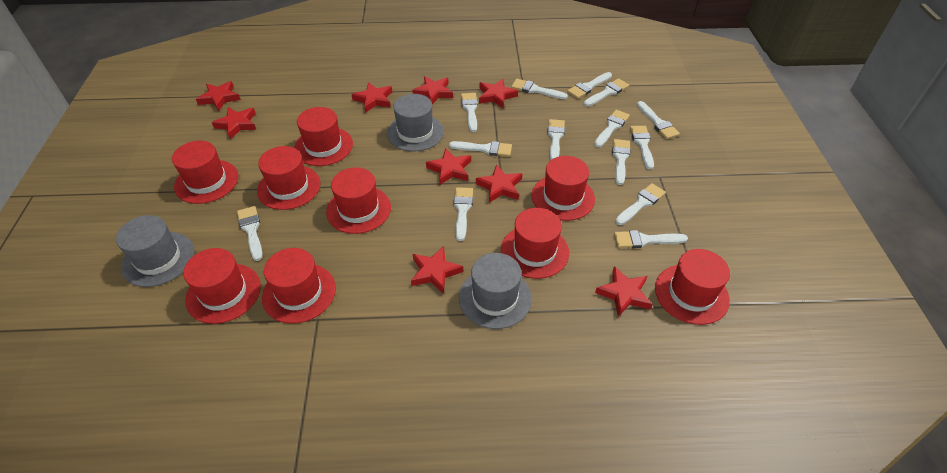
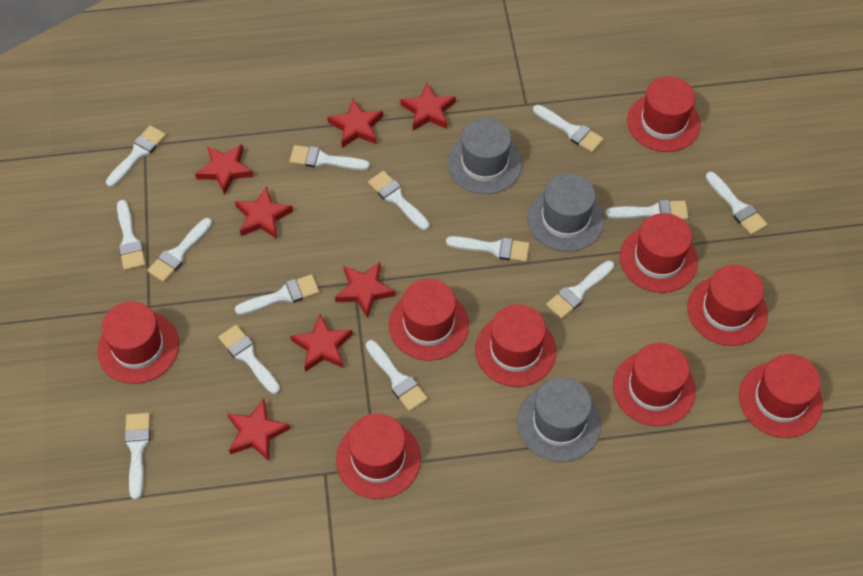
red star: [196,81,241,111] [212,107,256,139] [351,82,392,113] [411,246,463,294] [412,76,453,104] [426,148,471,185] [476,165,522,203] [479,79,518,108] [595,266,652,317] = 9 -> [195,144,254,195] [227,399,290,461] [235,187,293,239] [290,314,353,372] [327,99,383,148] [335,262,396,318] [400,83,456,131] = 7

